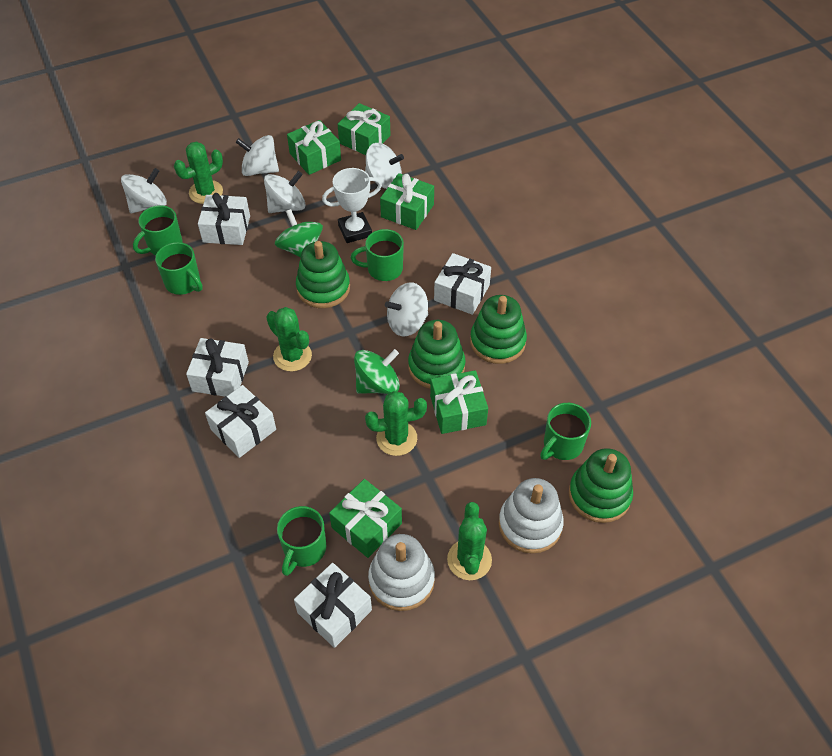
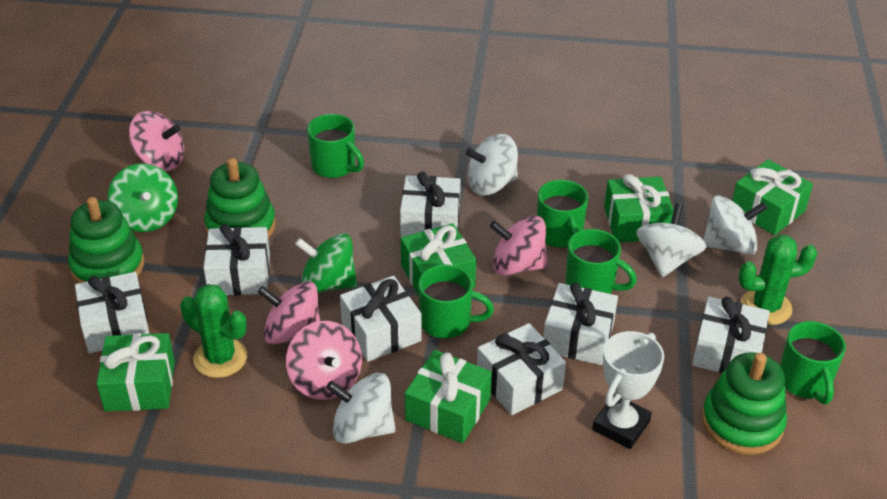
green cactus: [174,142,223,204] [266,307,312,372] [365,391,427,456] [447,502,492,580] = 4 -> [180,284,247,378] [739,234,817,325] = 2
green stacking toy: [296,241,350,308] [408,320,465,389] [470,295,527,364] [569,448,633,523] = 4 -> [68,197,144,284] [204,158,276,238] [702,352,787,455] = 3
pink spinning top: none = 0 -> [129,111,184,171] [258,281,320,344] [286,321,362,400] [490,216,548,275] = 4
white gift: [186,338,249,397] [198,193,250,245] [205,385,276,458] [294,563,372,648] [434,253,491,315] = 5 -> [75,272,149,353] [204,224,270,295] [340,276,422,362] [400,172,461,237] [477,323,566,415] [543,283,618,365] [692,297,770,373] = 7
white spinning top: [121,168,167,213] [236,135,279,176] [264,171,306,213] [365,143,404,189] [385,282,428,336] = 5 -> [326,373,396,444] [466,134,518,195] [636,204,707,277] [703,195,767,255] = 4
white stacking toy: [368,534,435,611] [499,478,564,554] = 2 -> none = 0

